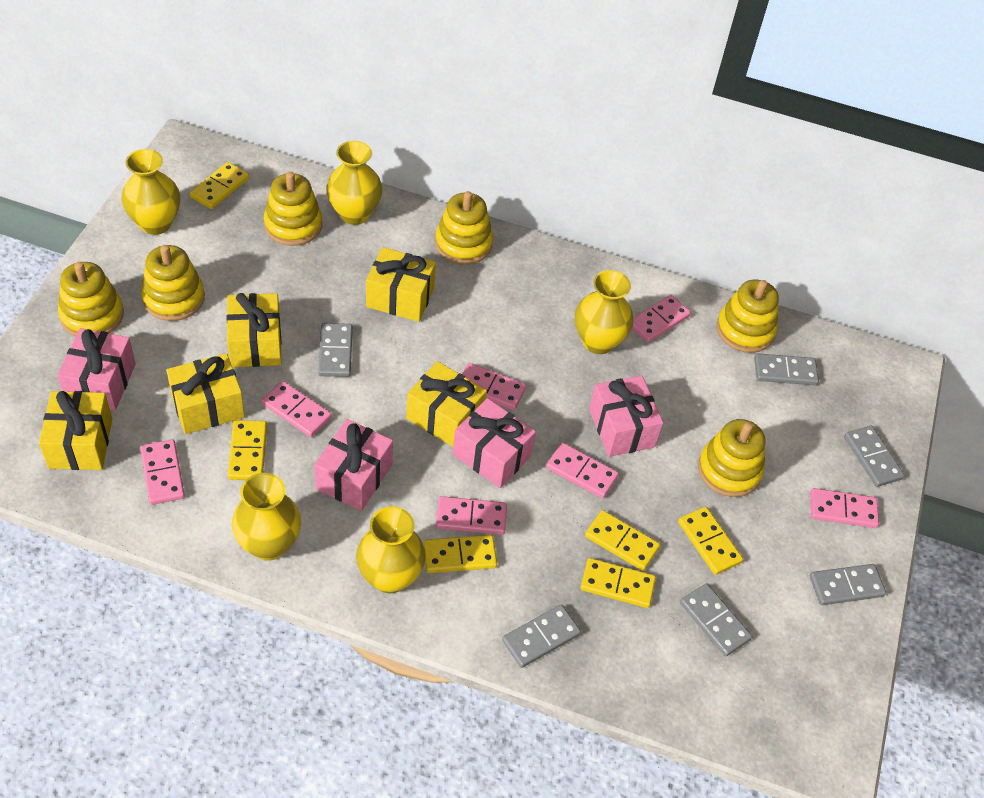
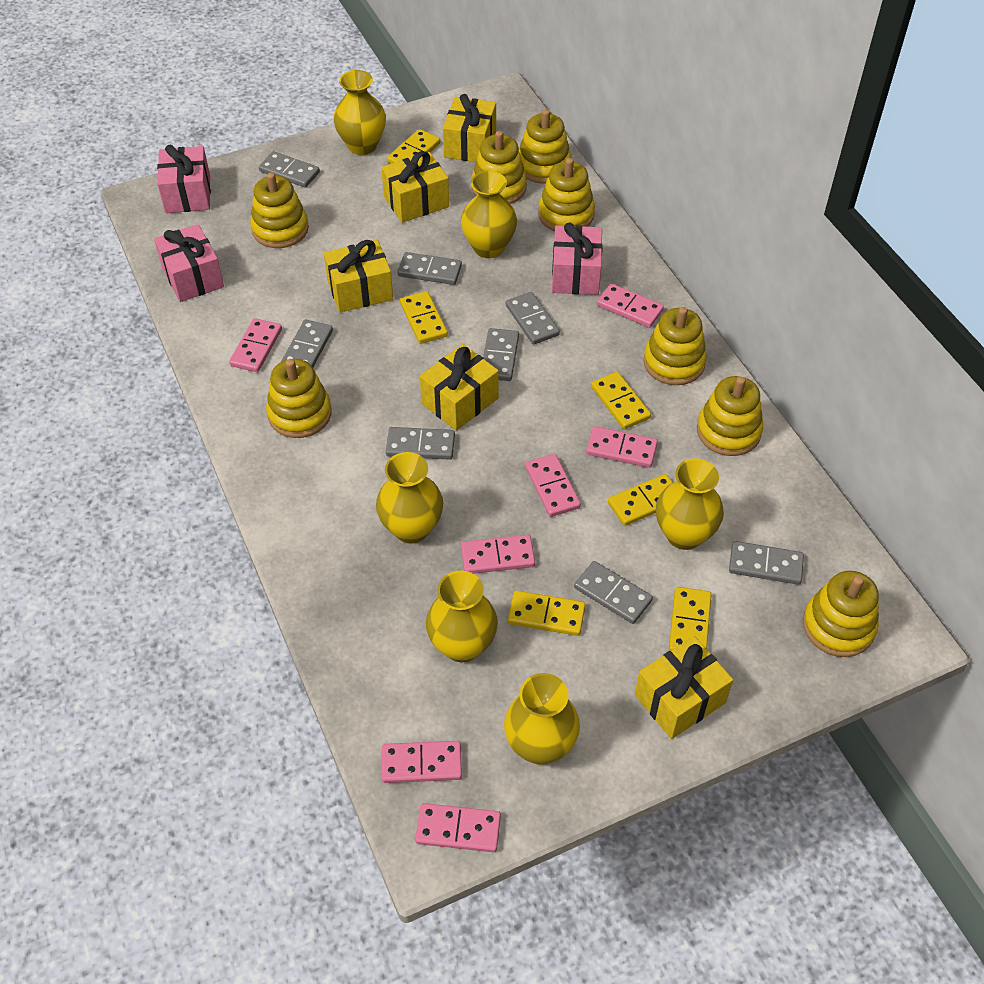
grey domino: [318,323,353,377] [502,604,581,668] [680,583,752,656] [754,353,819,385] [810,564,886,605] [844,426,905,487] = 6 -> [259,151,320,188] [281,320,333,367] [386,427,455,460] [398,252,462,285] [483,328,519,381] [506,292,560,345] [574,561,653,624] [729,541,804,585] = 8
pink gift: [57,328,136,411] [314,419,393,511] [453,398,536,488] [589,375,663,457] = 4 -> [154,224,224,302] [157,144,211,213] [552,223,603,295] = 3
yellow stacking toy: [58,262,124,336] [141,245,205,321] [264,172,322,246] [435,191,493,265] [698,419,766,497] [716,280,779,353] = 6 -> [250,173,309,248] [266,359,331,438] [471,131,527,204] [519,109,572,184] [538,158,595,231] [643,307,707,385] [697,376,763,456] [803,571,879,657] = 8
yellow vase: [122,149,180,235] [232,473,301,561] [326,141,383,225] [356,506,426,594] [575,270,634,354] = 5 -> [333,70,386,155] [376,452,443,544] [426,571,498,662] [461,171,517,258] [504,673,580,765] [656,458,724,550] = 6

